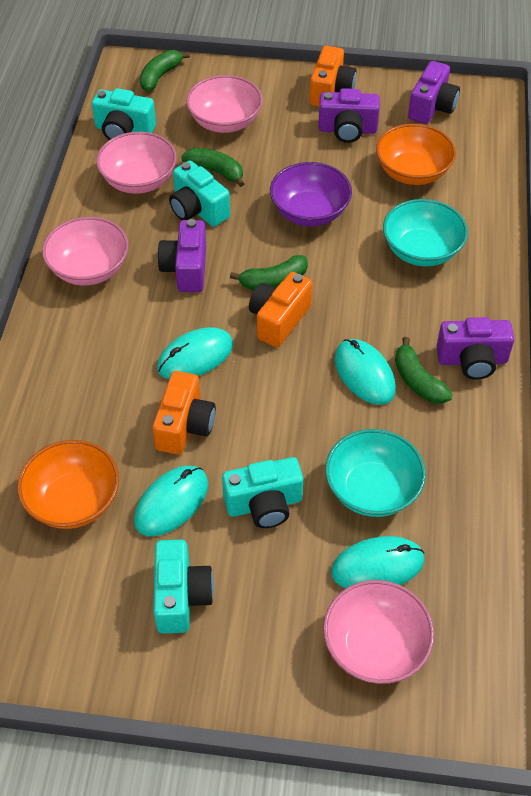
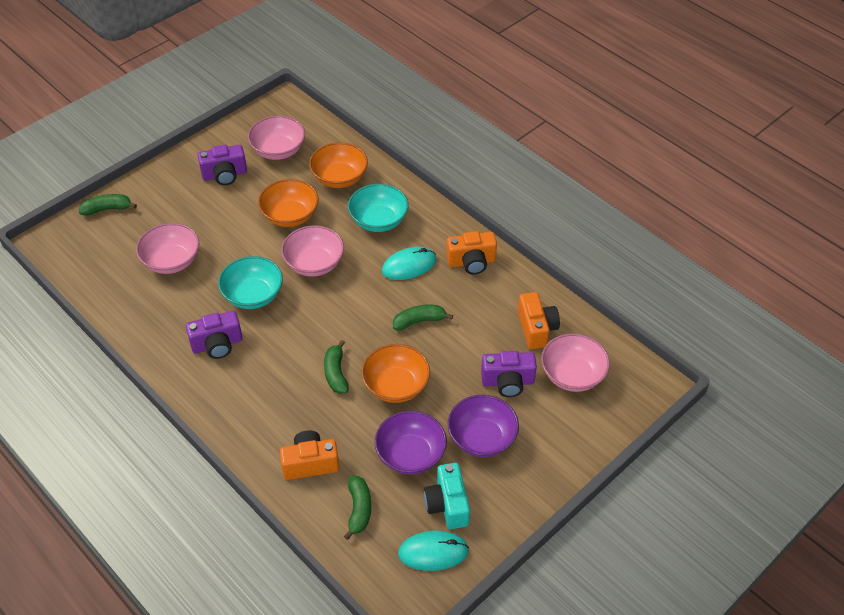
orange bowl: [18,440,119,529] [376,124,456,185] = 2 -> [258,179,319,227] [309,142,368,188] [361,344,430,403] = 3
purple bowl: [270,162,352,226] = 1 -> [375,411,447,475] [448,395,519,457] = 2
purple camera: [157,219,206,292] [318,88,380,143] [408,61,460,124] [436,317,514,380] = 4 -> [186,311,243,359] [197,144,247,185] [481,351,537,397] = 3
turquoise camera: [92,88,156,140] [153,540,214,634] [169,161,230,227] [222,457,303,528] = 4 -> [424,463,470,529] = 1
turquoise mouse: [134,466,208,536] [157,327,233,379] [331,536,424,588] [335,339,396,405] = 4 -> [382,247,437,280] [398,531,469,571] = 2

